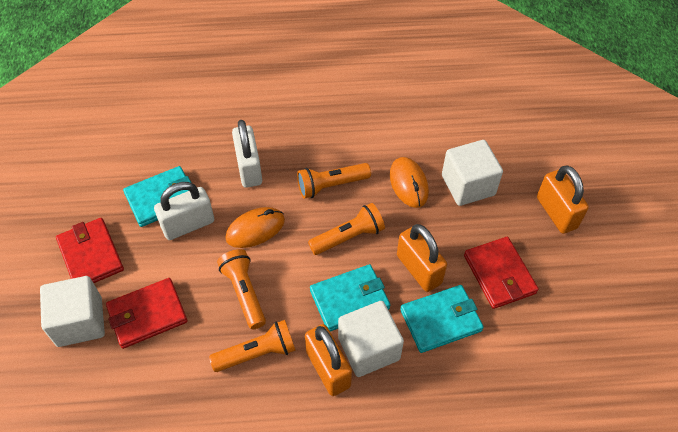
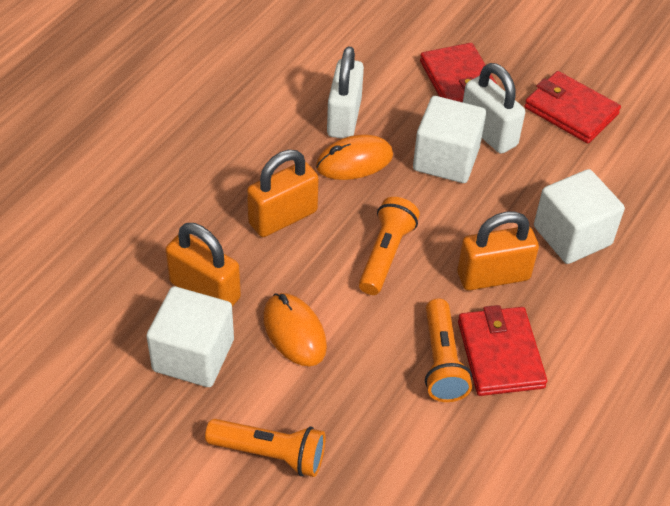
orange flashlight: [209,320,296,372] [217,249,266,329] [297,163,371,199] [308,203,385,255] = 4 -> [205,419,325,477] [359,197,420,295] [425,299,472,402] = 3
turquoise wallet: [123,166,192,227] [310,264,390,332] [400,285,484,353] = 3 -> none = 0

